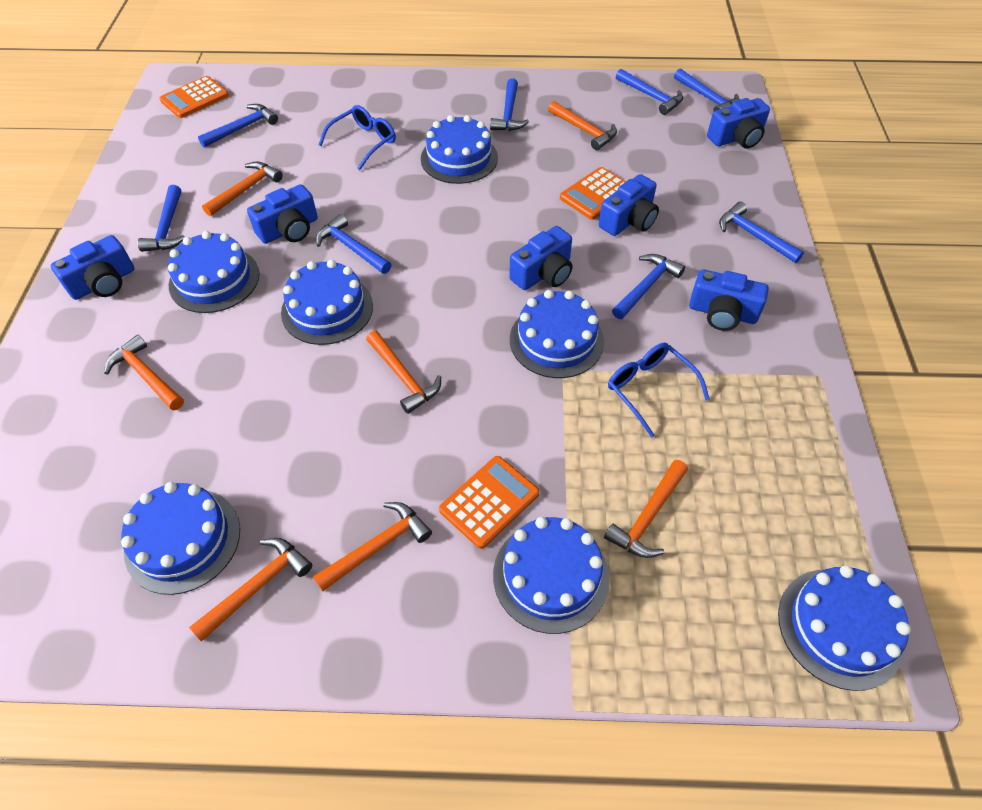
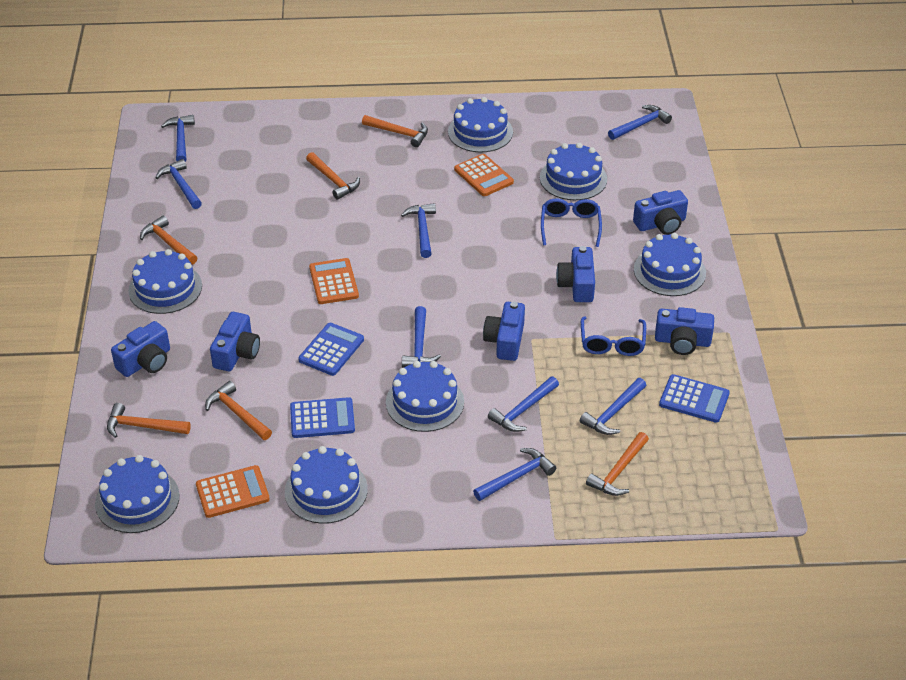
blue calculator: none = 0 -> [290,397,355,438] [298,323,364,376] [659,374,730,423] = 3
orange hammer: [104,335,184,410] [189,538,312,642] [202,162,283,216] [313,502,432,591] [366,331,441,414] [548,101,617,150] [604,460,688,558] = 7 -> [107,403,191,438] [140,216,197,265] [205,381,272,440] [306,152,360,200] [362,115,428,147] [586,432,649,496] = 6

